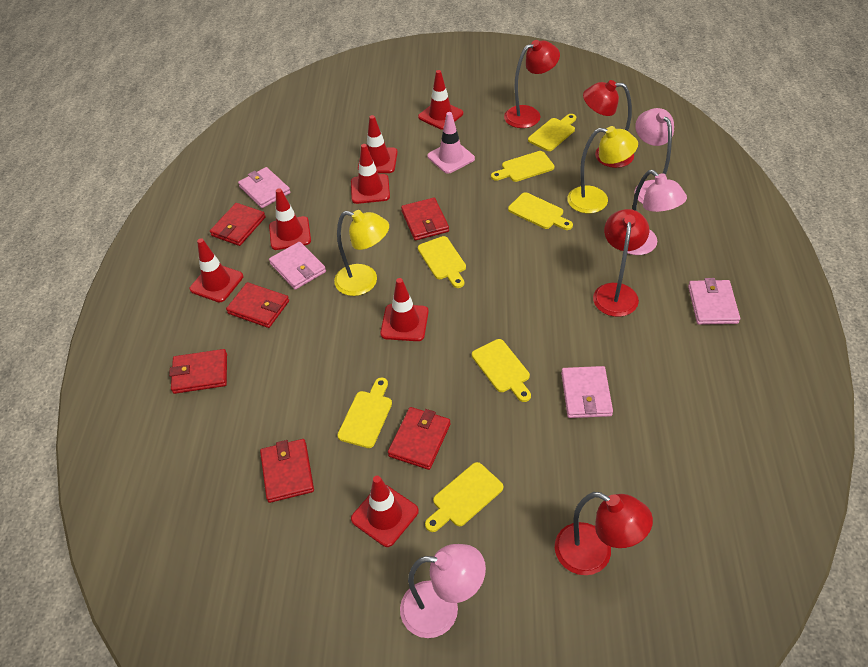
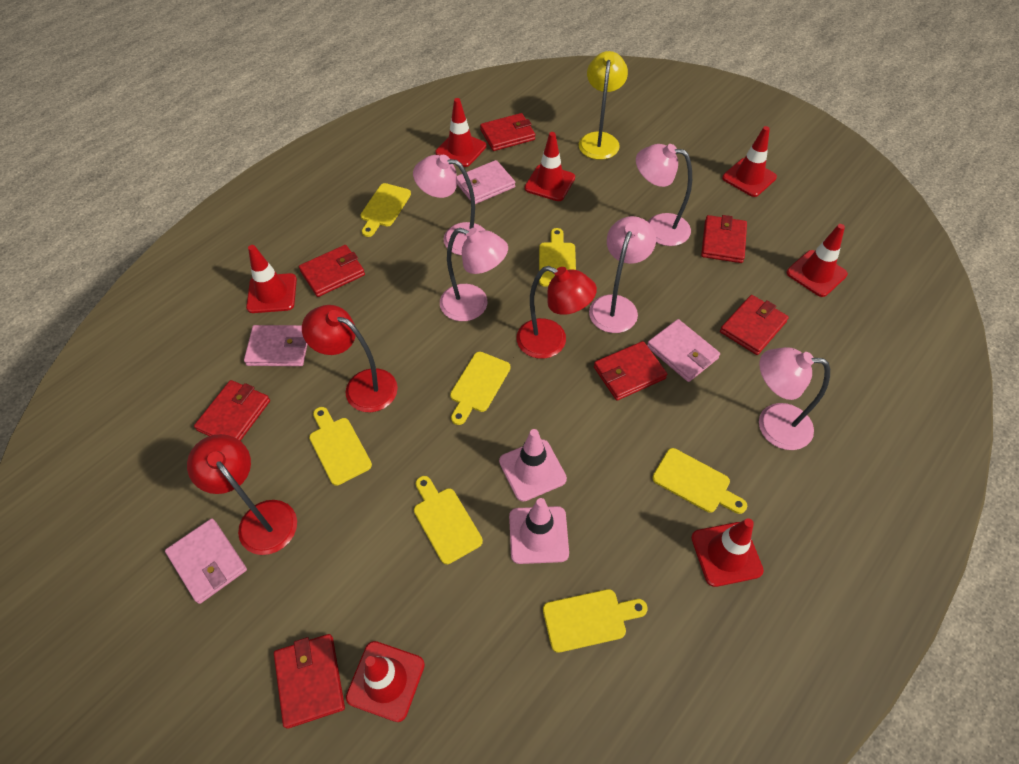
pink lamp: [400,544,486,638] [627,170,687,255] [634,108,674,204] = 3 -> [413,155,485,255] [440,228,508,321] [589,216,656,333] [636,144,692,246] [759,347,830,450] = 5
pink traffic cone: [427,112,475,174] = 1 -> [499,429,567,502] [509,498,569,564] = 2
red lamp: [504,40,560,128] [555,492,653,575] [583,80,634,168] [593,209,649,317] = 4 -> [187,434,297,555] [302,305,398,412] [517,266,597,359] = 3
red wallet: [169,349,227,394] [210,203,266,246] [226,282,289,328] [260,439,314,503] [388,407,451,470] [401,198,449,240] = 6 -> [194,380,270,441] [274,634,345,729] [299,245,365,297] [480,113,535,151] [594,341,667,400] [701,215,747,263] [720,295,789,355] = 7
yellow lamp: [334,210,389,296] [567,126,638,213] = 2 -> [579,51,628,160] = 1

